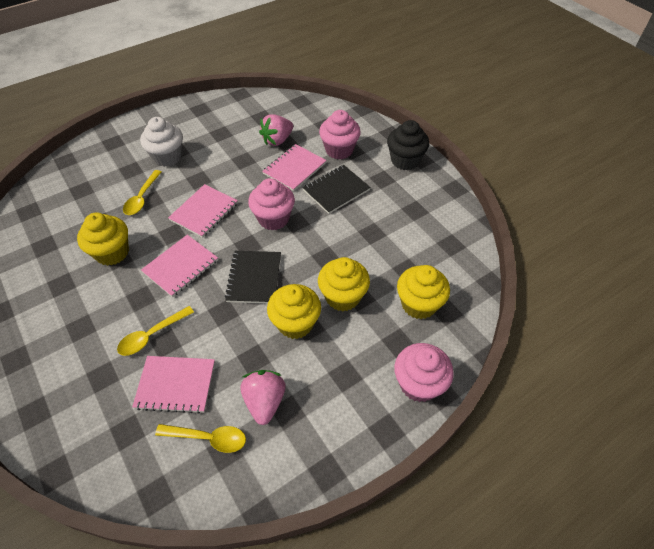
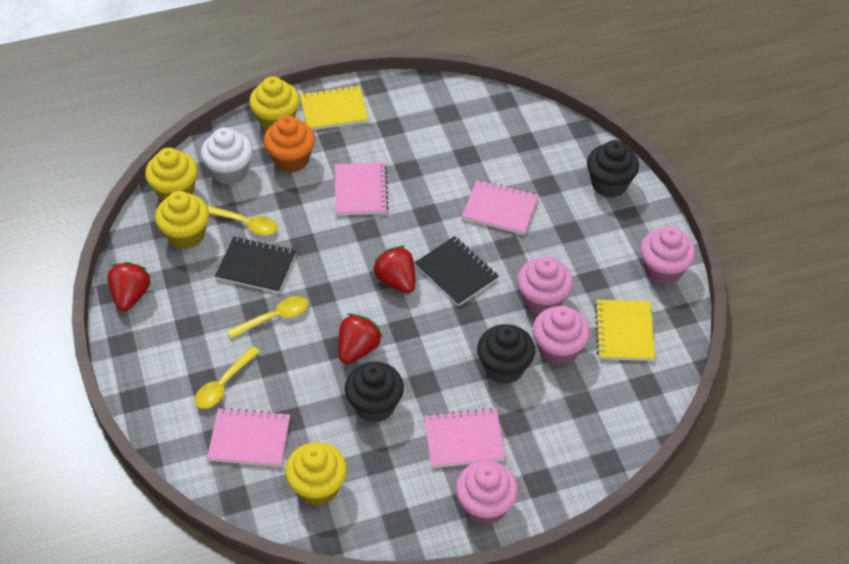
black cupcake: [387,120,429,170] = 1 -> [345,362,404,423] [477,324,535,384] [587,140,639,198] = 3
orange cupcake: none = 0 -> [264,115,315,173] = 1
pink cupcake: [248,178,295,230] [319,110,361,160] [394,343,454,402] = 3 -> [456,460,518,525] [517,256,573,314] [532,306,590,365] [640,226,696,285] = 4
pink strawberry: [240,370,286,425] [259,114,293,146] = 2 -> none = 0
red strawberry: none = 0 -> [107,262,151,311] [338,313,383,364] [373,246,415,294] = 3
yellow notebook: none = 0 -> [300,85,368,130] [595,300,655,361] = 2

